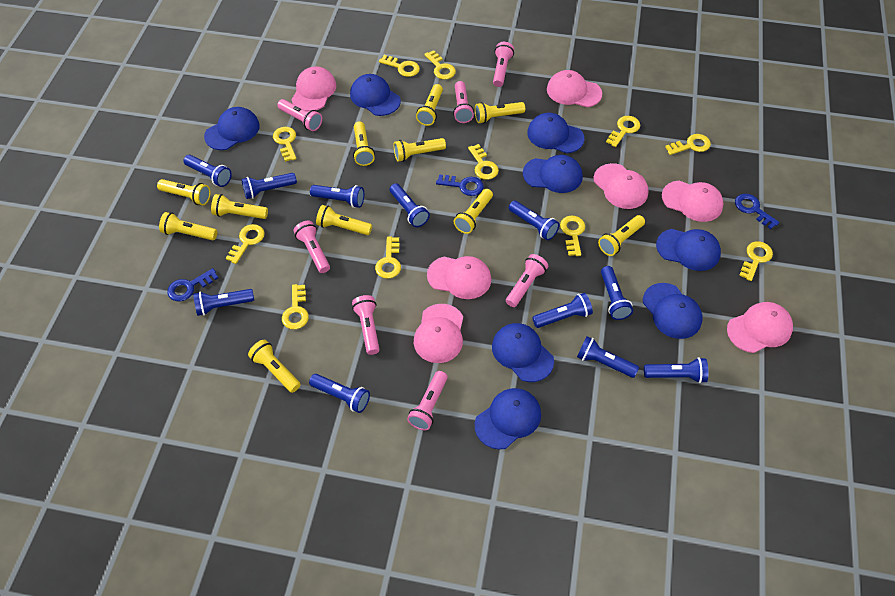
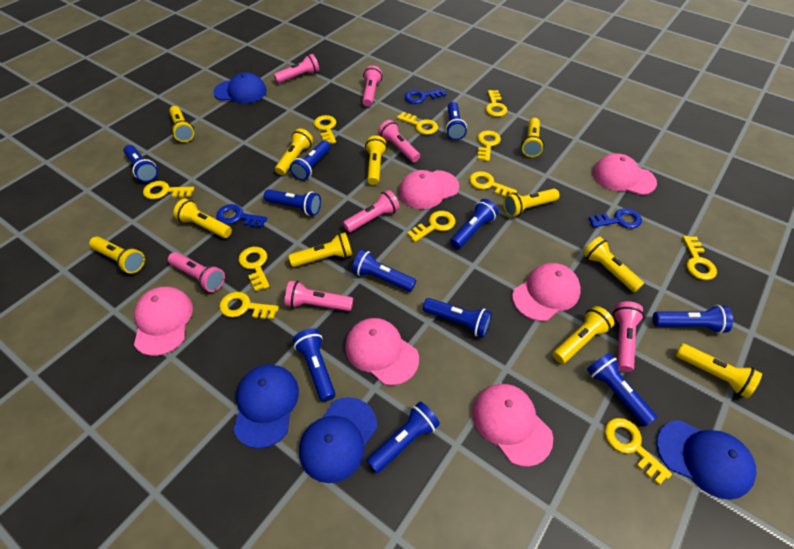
blue cap: [204,107,260,150] [350,74,401,116] [475,388,541,449] [492,323,554,382] [523,155,583,193] [527,113,584,153] [643,283,702,339] [656,229,721,271] = 8 -> [213,72,267,103] [233,364,299,449] [299,397,377,483] [656,420,757,500] = 4
pink cap: [292,66,336,111] [414,304,463,363] [427,256,491,299] [547,70,602,107] [593,163,648,209] [662,181,723,222] [727,302,793,353] = 7 -> [134,287,193,356] [345,318,419,385] [399,170,459,209] [472,384,553,467] [512,263,581,321] [593,153,657,195] = 6

